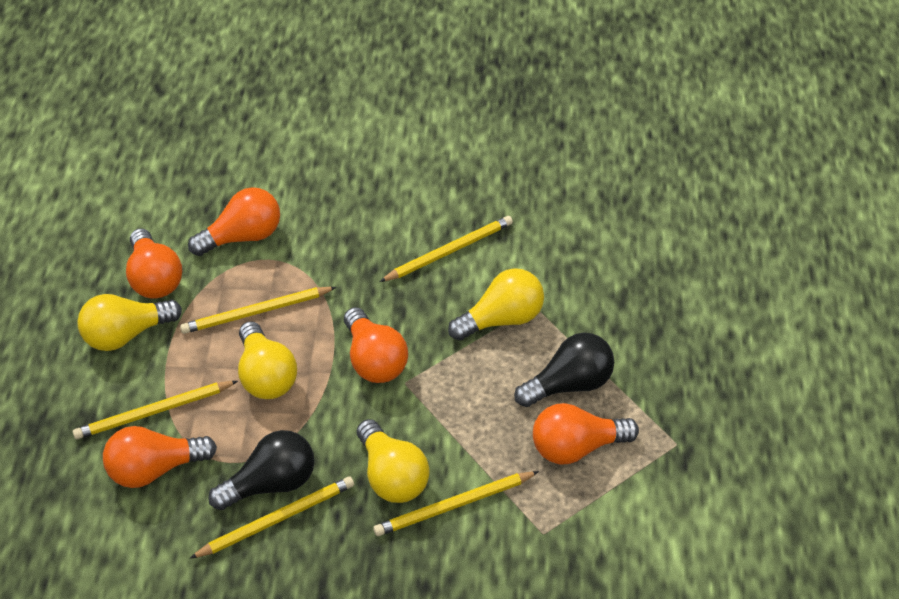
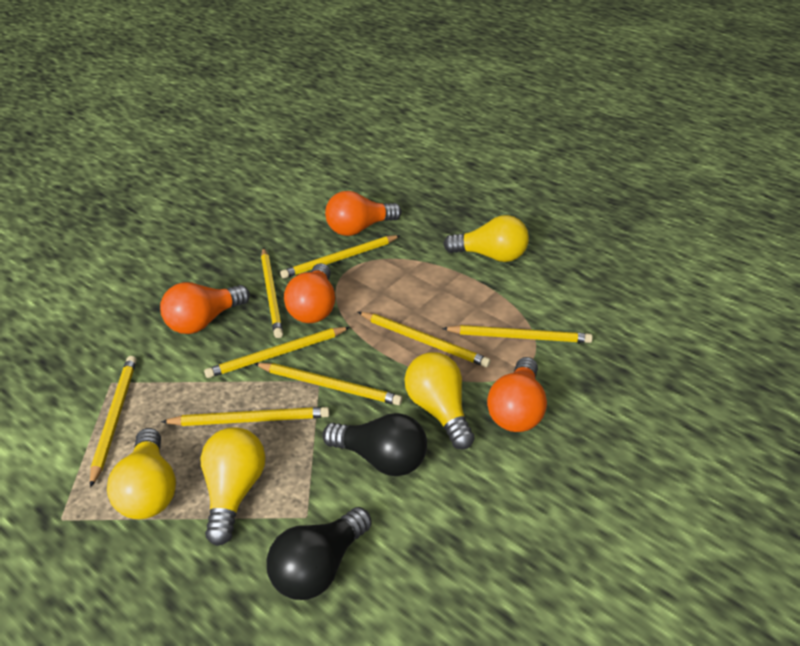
orange light bulb: [103,426,217,488] [126,228,183,299] [188,187,280,256] [344,307,408,383] [533,403,639,464] = 5 -> [160,282,250,334] [284,263,335,323] [325,191,402,236] [487,357,547,432] = 4
yellow pencil: [73,381,238,439] [180,287,336,334] [190,476,354,559] [373,471,539,536] [379,216,513,282] = 5 -> [90,356,136,488] [161,407,329,426] [204,327,350,378] [254,363,402,405] [261,248,283,338] [280,235,401,279] [358,312,491,367] [442,325,593,343] = 8

